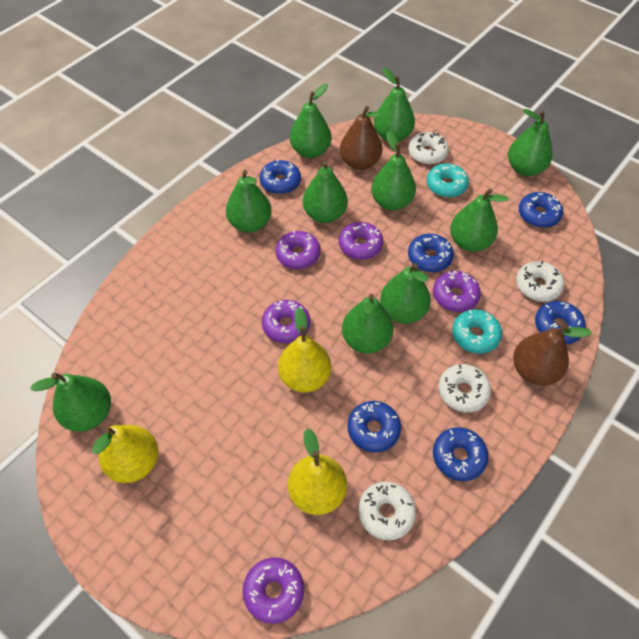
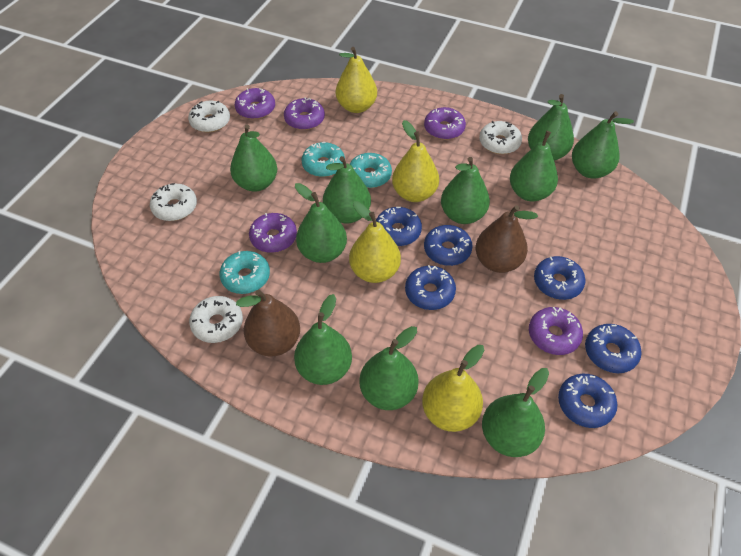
turquoise donut: [427,163,469,198] [452,309,502,354] = 2 -> [219,251,270,294] [301,142,345,177] [350,153,392,188] = 3
yellow pear: [92,425,158,483] [278,307,331,393] [288,429,347,515] = 3 -> [336,47,377,113] [349,201,401,283] [392,120,439,202] [422,345,484,432] = 4

